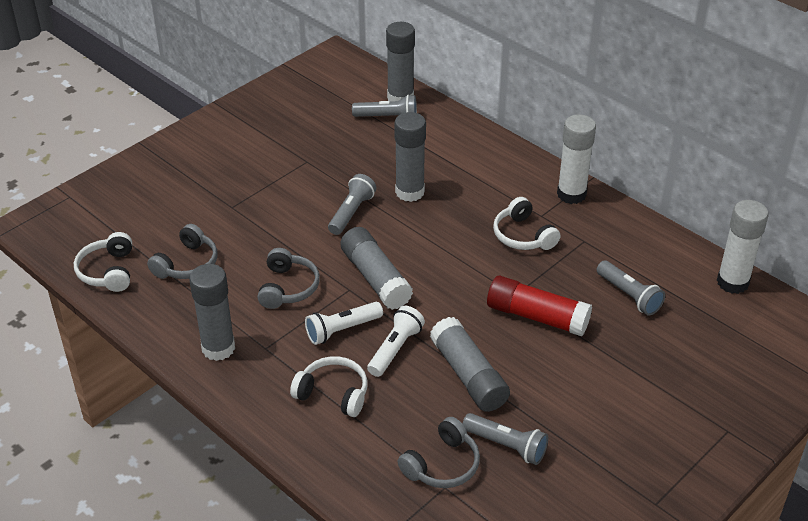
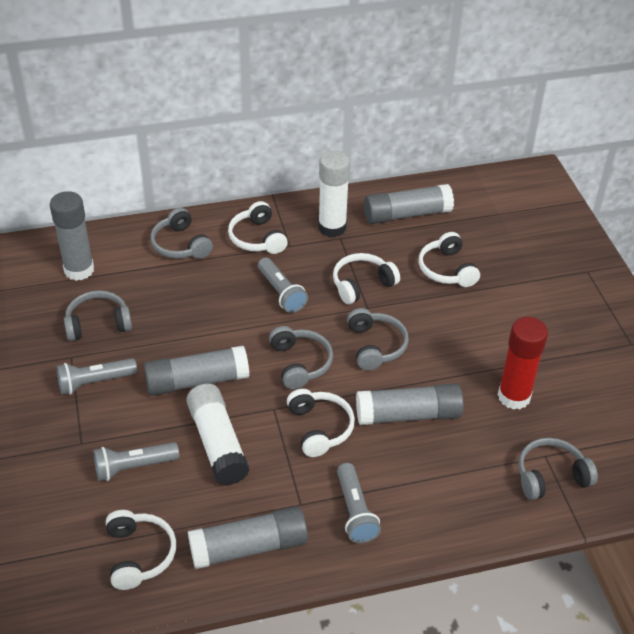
grey headphones: [147,224,217,279] [257,248,320,309] [397,417,480,488] = 3 -> [64,290,132,341] [150,208,213,259] [269,326,333,389] [347,308,409,370] [518,438,598,500] = 5
white flashlight: [305,302,383,345] [367,306,425,377] = 2 -> none = 0
white headphones: [74,232,132,292] [290,356,368,417] [493,197,561,250] = 3 -> [106,510,176,590] [228,201,288,254] [287,389,355,457] [333,253,400,304] [418,232,480,287] = 5

